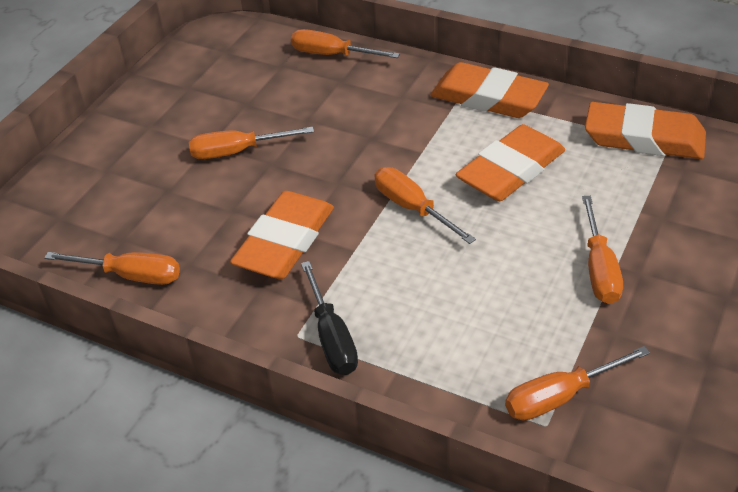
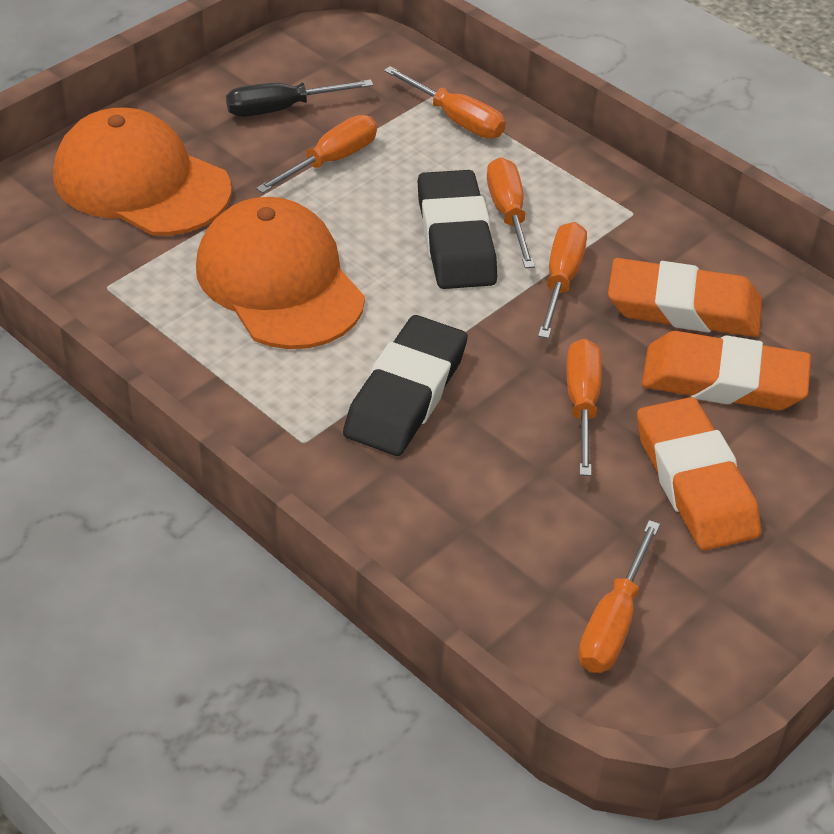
black eraser: none = 0 -> [343,315,468,456] [418,170,497,289] = 2
orange cap: none = 0 -> [53,108,231,236] [196,197,365,349] = 2
orange eraser: [230,191,334,279] [430,62,549,118] [456,124,565,201] [585,102,706,159] = 4 -> [608,258,762,337] [637,397,761,551] [642,331,811,410] = 3

